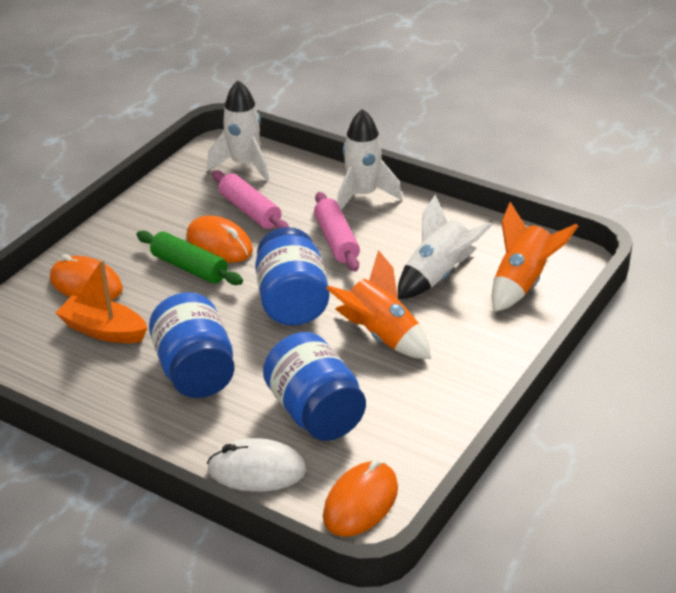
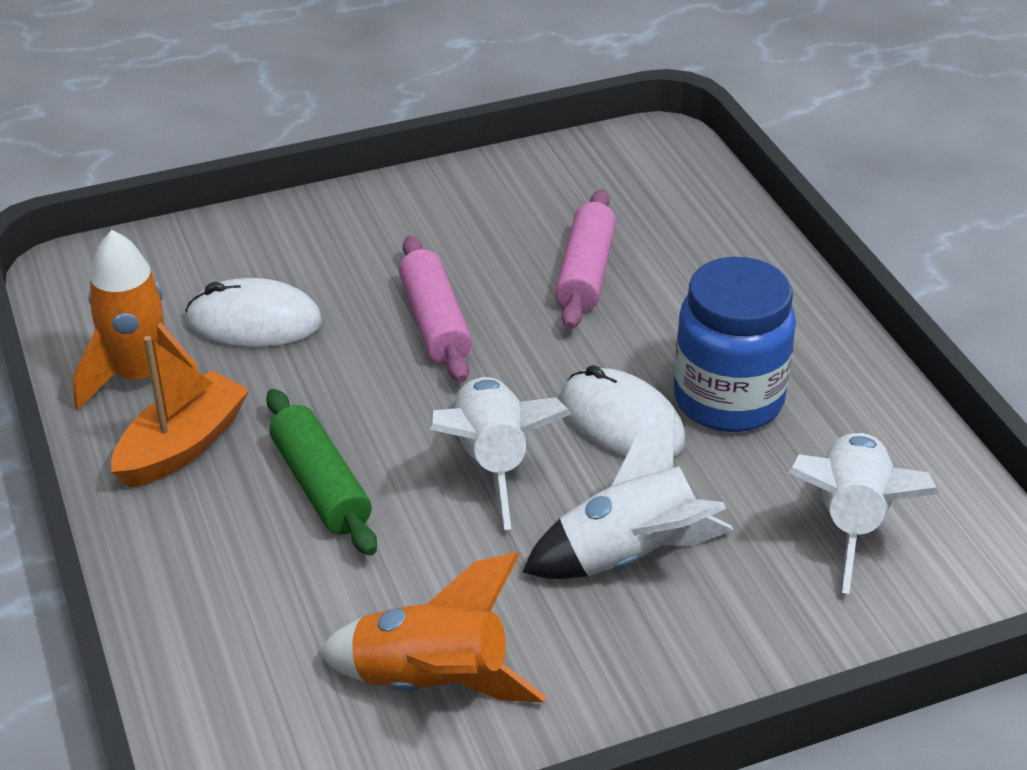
blue jar: [149,292,235,398] [255,227,329,326] [263,332,366,441] = 3 -> [674,257,796,432] = 1
orange mouse: [50,254,123,300] [186,215,253,263] [323,460,398,537] = 3 -> none = 0
white mouse: [207,438,306,492] = 1 -> [185,278,322,348] [560,365,686,458] = 2

